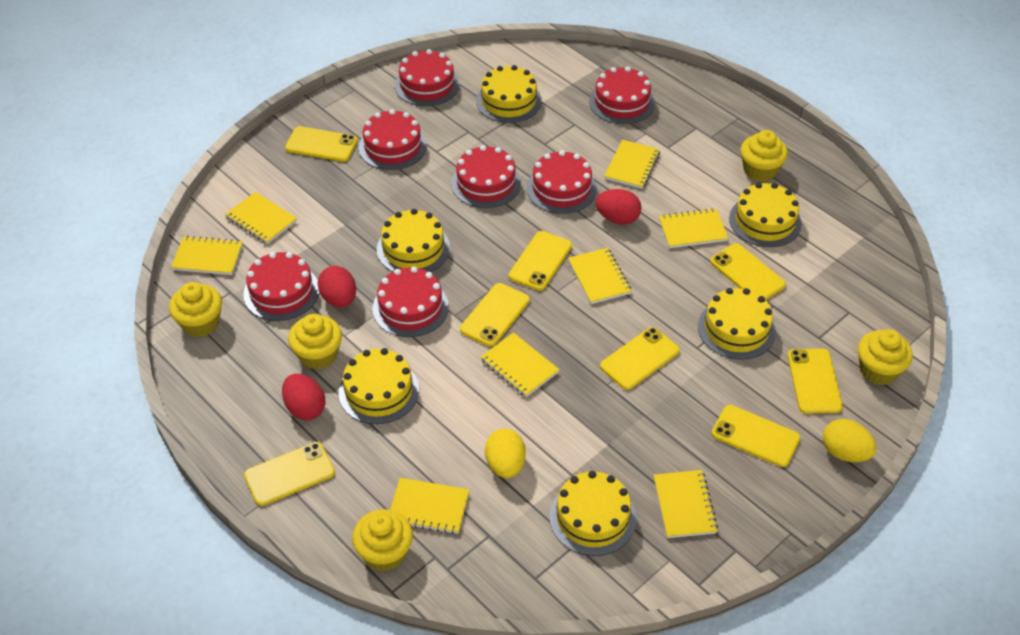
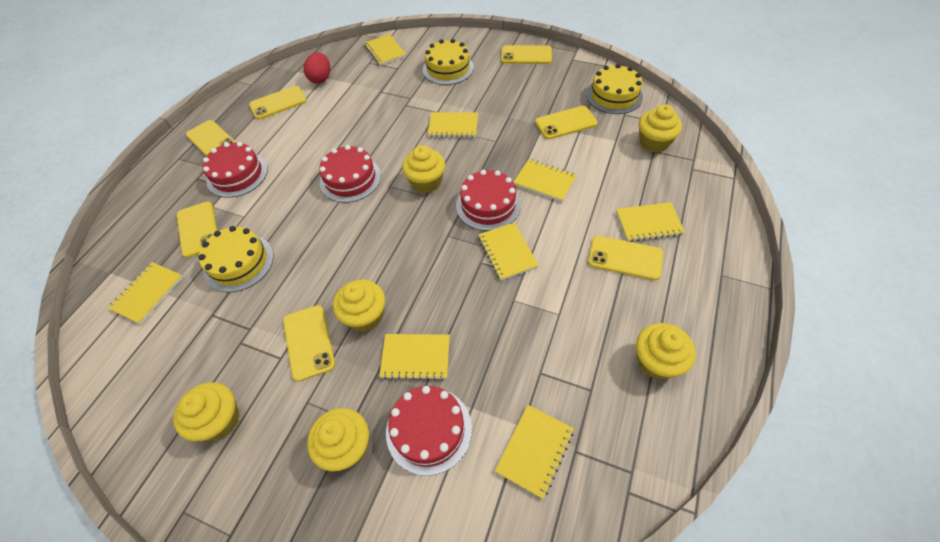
red cake: [243,252,319,321] [359,109,427,170] [373,266,449,337] [395,49,460,106] [451,145,521,208] [527,150,597,214] [589,66,655,124] = 7 -> [202,142,268,198] [319,145,381,203] [386,386,472,476] [456,170,521,231] = 4
red egg: [282,374,326,420] [318,266,356,307] [595,189,642,225] = 3 -> [304,52,330,84] = 1
yellow cake: [339,348,419,424] [377,209,450,272] [476,65,542,123] [549,471,637,556] [698,288,776,360] [729,183,802,247] = 6 -> [198,226,274,292] [423,39,474,85] [586,64,643,114] = 3
yellow cupcake: [169,282,222,337] [288,314,342,370] [352,509,413,572] [740,130,788,182] [858,329,913,385] = 5 -> [173,382,239,441] [307,408,369,472] [333,280,385,332] [402,145,445,193] [636,323,696,380] [639,104,682,153] = 6
yellow egg: [485,429,526,478] [823,419,877,462] = 2 -> none = 0
yellow phone: [244,442,335,506] [285,126,358,162] [460,283,530,347] [509,231,572,291] [600,327,680,390] [710,243,786,300] [712,405,801,467] [787,348,843,414] = 8 -> [177,202,217,258] [186,120,236,156] [249,86,307,120] [283,305,335,382] [501,45,552,64] [535,106,597,139] [588,236,663,280] = 7

